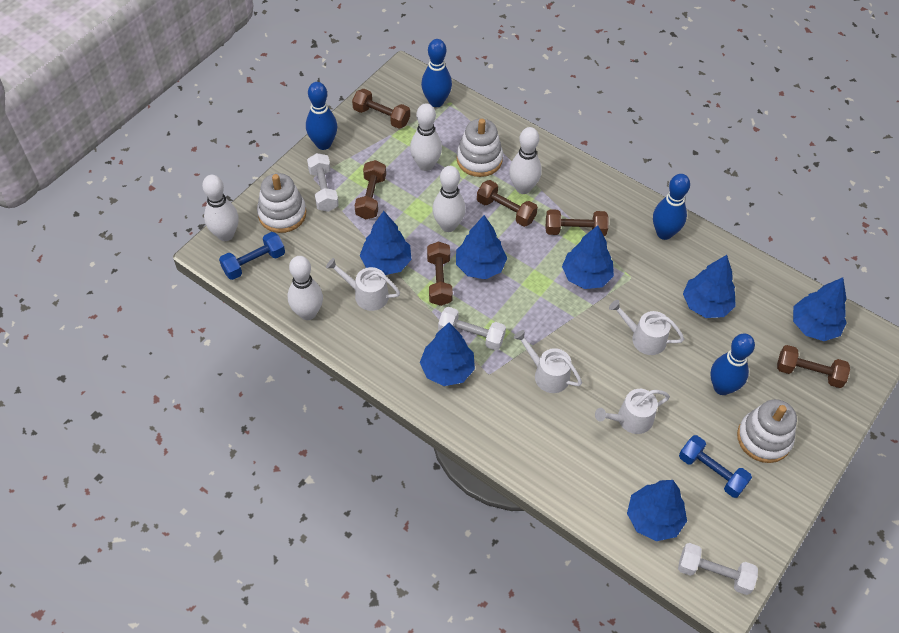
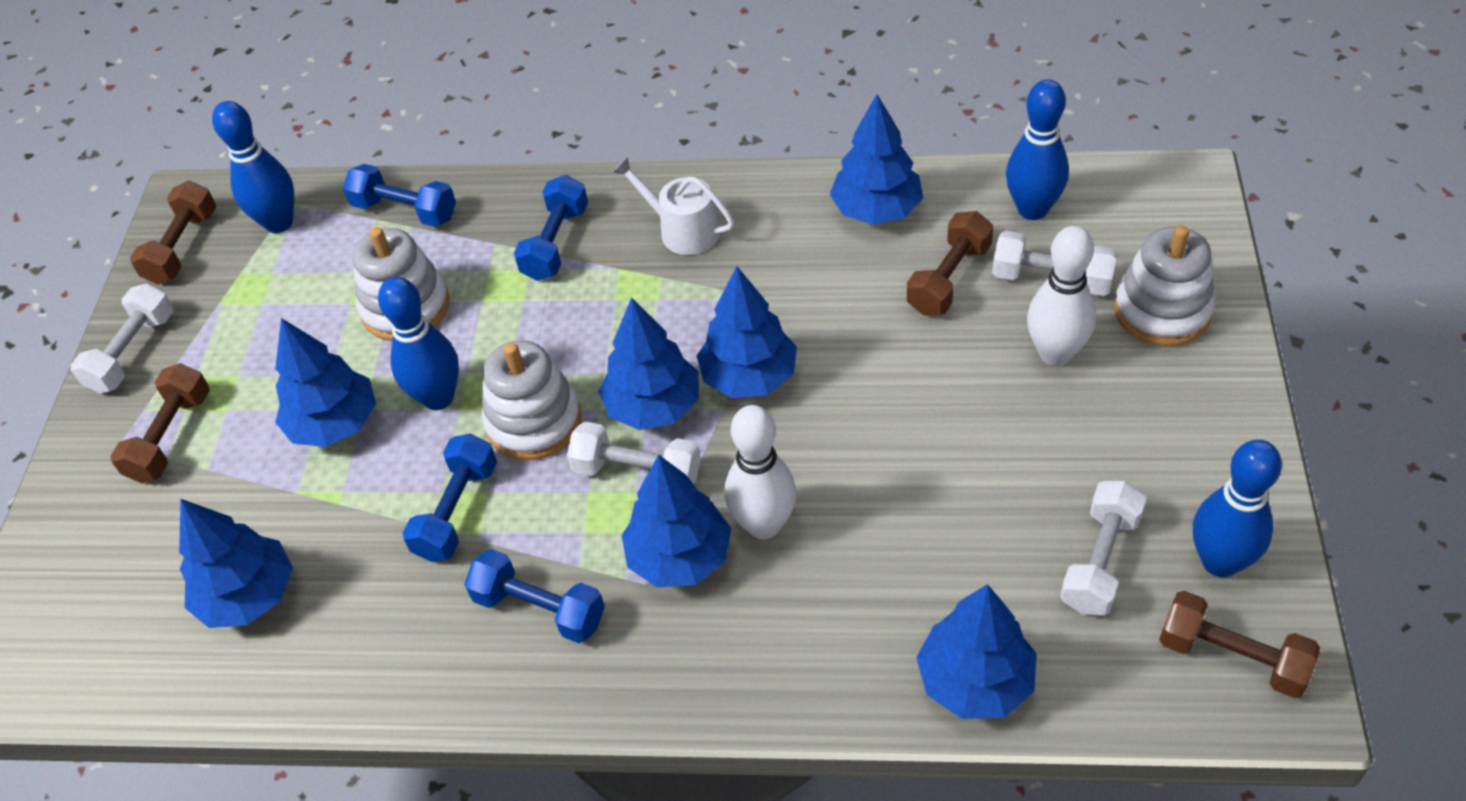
blue dumbbell: [219,232,285,280] [679,435,752,498] = 2 -> [343,164,456,227] [402,434,497,562] [464,549,605,643] [514,175,588,281] = 4
brown dumbbell: [352,89,410,129] [355,160,386,219] [427,241,453,306] [477,180,538,227] [546,209,609,236] [777,345,850,388] = 6 -> [110,363,210,483] [130,181,216,285] [907,211,993,315] [1159,591,1320,698] = 4
white bowling pin: [202,175,239,241] [288,256,323,320] [410,103,442,171] [432,166,466,232] [509,127,542,194] = 5 -> [725,405,796,539] [1027,226,1096,366] = 2
white dumbbell: [307,153,339,212] [438,307,506,350] [678,543,758,595] = 3 -> [70,283,174,394] [567,421,701,485] [992,231,1118,296] [1060,481,1147,615] = 4
white watering can: [326,258,400,311] [514,330,582,393] [595,389,670,434] [609,300,684,355] = 4 -> [612,157,734,255] = 1

